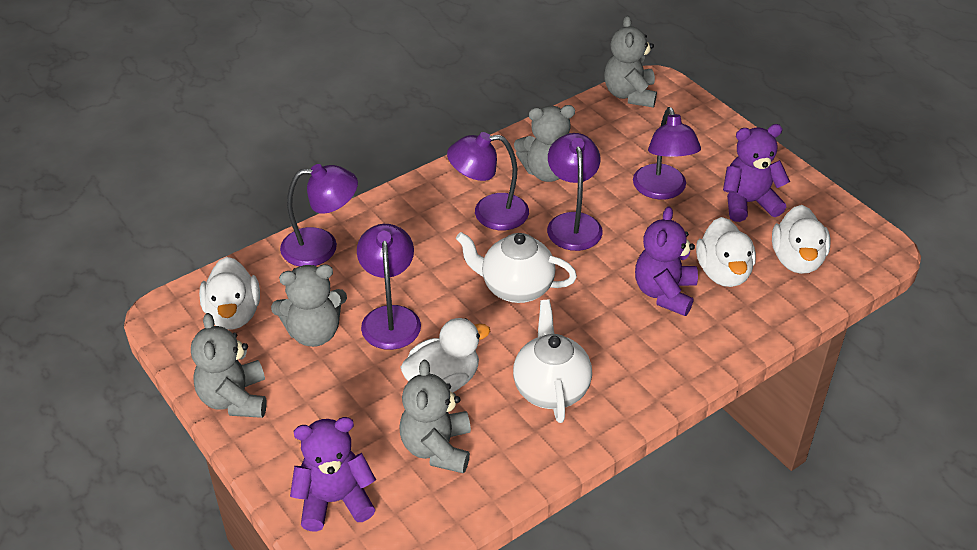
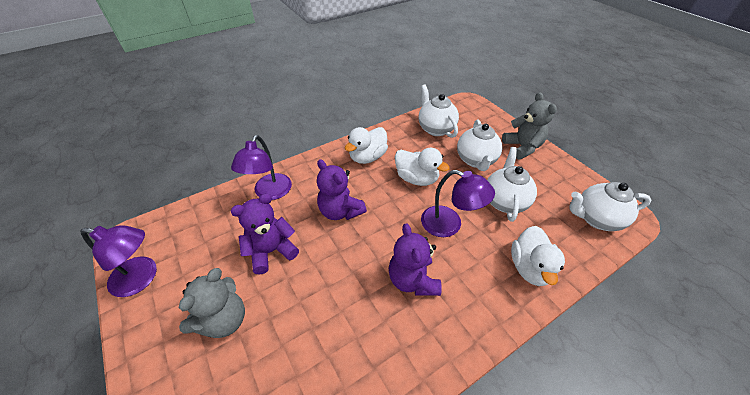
grey teddy bear: [191,313,267,418] [271,264,347,347] [399,360,471,474] [514,105,575,182] [604,16,657,108] = 5 -> [179,268,245,338] [502,92,557,159] = 2
purple lamp: [280,164,358,266] [357,224,421,350] [447,132,529,230] [547,133,603,251] [633,107,701,200] = 5 -> [80,225,157,297] [231,135,292,200] [421,170,495,237] = 3
white duck: [199,257,260,330] [400,318,490,393] [696,217,756,287] [772,205,831,274] = 4 -> [345,127,388,164] [395,147,450,186] [511,226,565,286] = 3
white teapot: [456,232,577,303] [513,300,592,423] = 2 -> [419,85,459,138] [457,120,502,171] [487,147,537,222] [569,182,651,231] = 4

